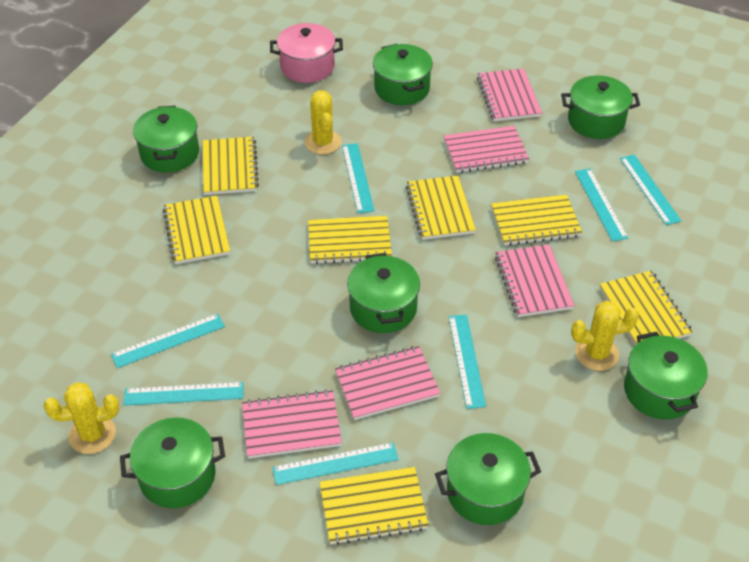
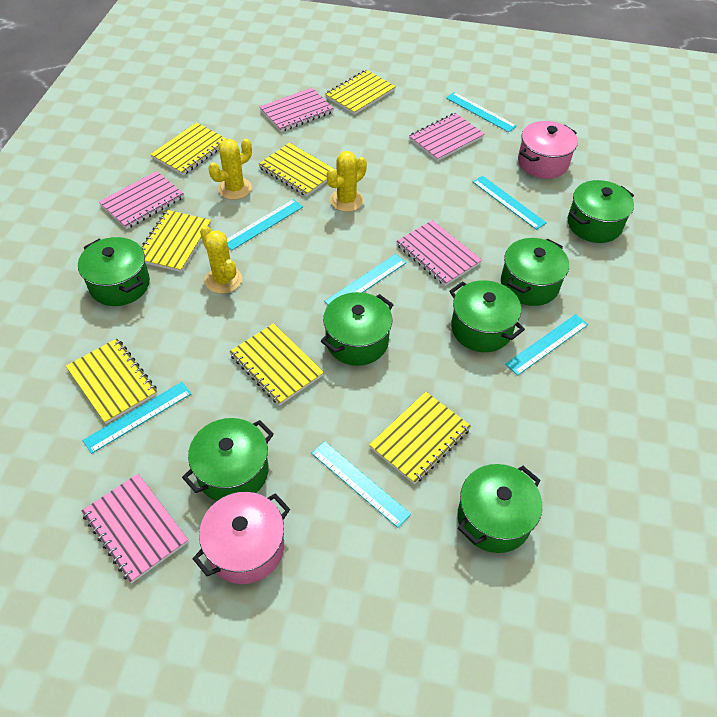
pink pot: [270,23,343,83] = 1 -> [193,492,290,584] [518,121,578,179] = 2

